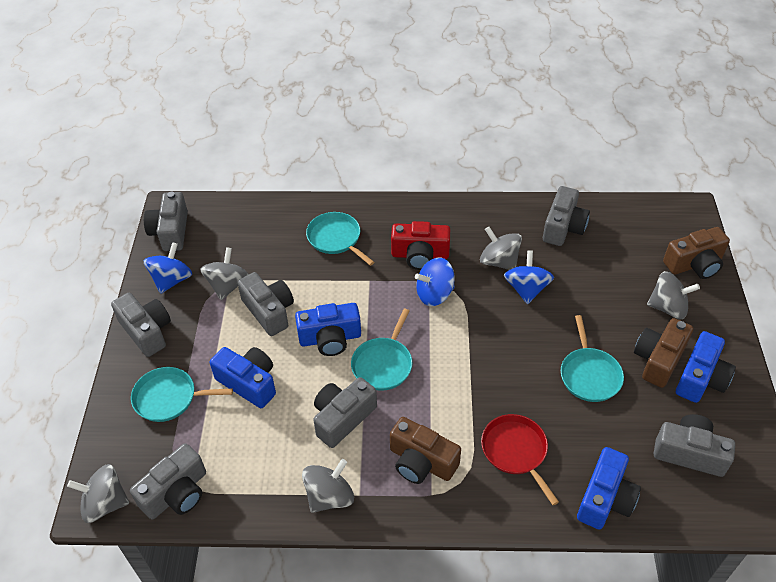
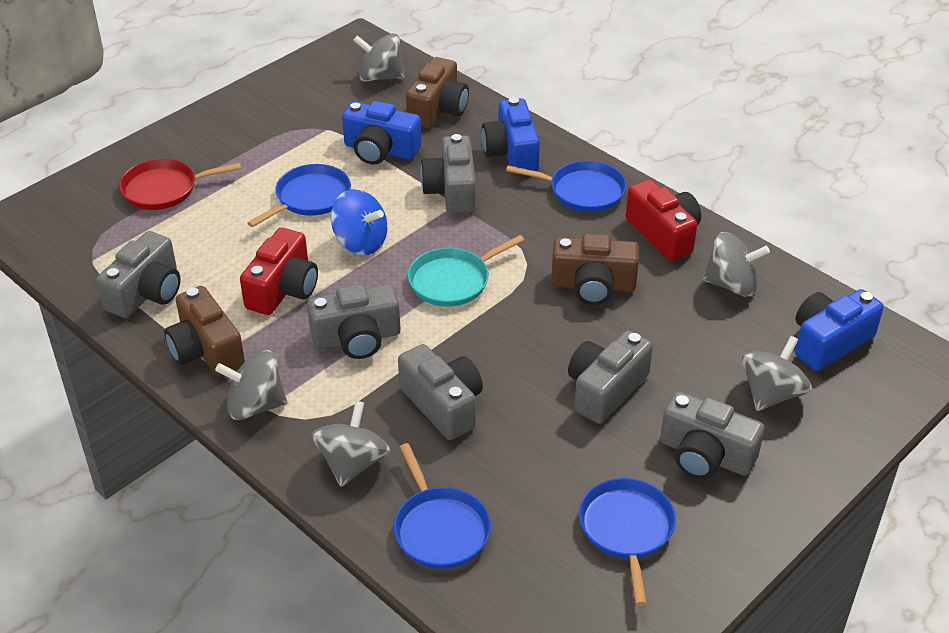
blue camera: [210,347,276,408] [295,303,361,356] [577,447,641,530] [676,331,736,403] = 4 -> [342,101,421,165] [482,97,540,174] [795,289,884,371] = 3
blue pan: none = 0 -> [247,164,351,227] [394,443,491,569] [506,161,627,212] [579,478,676,606] = 4
blue spinning top: [144,242,192,294] [415,257,455,306] [504,250,554,304] = 3 -> [331,189,387,255] = 1
grey camera: [111,293,171,357] [130,443,206,519] [144,192,188,251] [237,272,294,336] [313,377,377,448] [543,186,590,246] [654,414,735,477] = 7 -> [96,231,181,318] [307,284,401,359] [398,344,483,440] [420,134,476,214] [568,330,653,424] [660,391,765,479] = 6
red camera: [391,221,450,270] = 1 -> [240,228,318,315] [626,179,701,261] = 2
turquoise pan: [131,367,233,422] [306,212,374,266] [351,309,413,391] [561,315,624,402] = 4 -> [408,235,524,307] = 1

